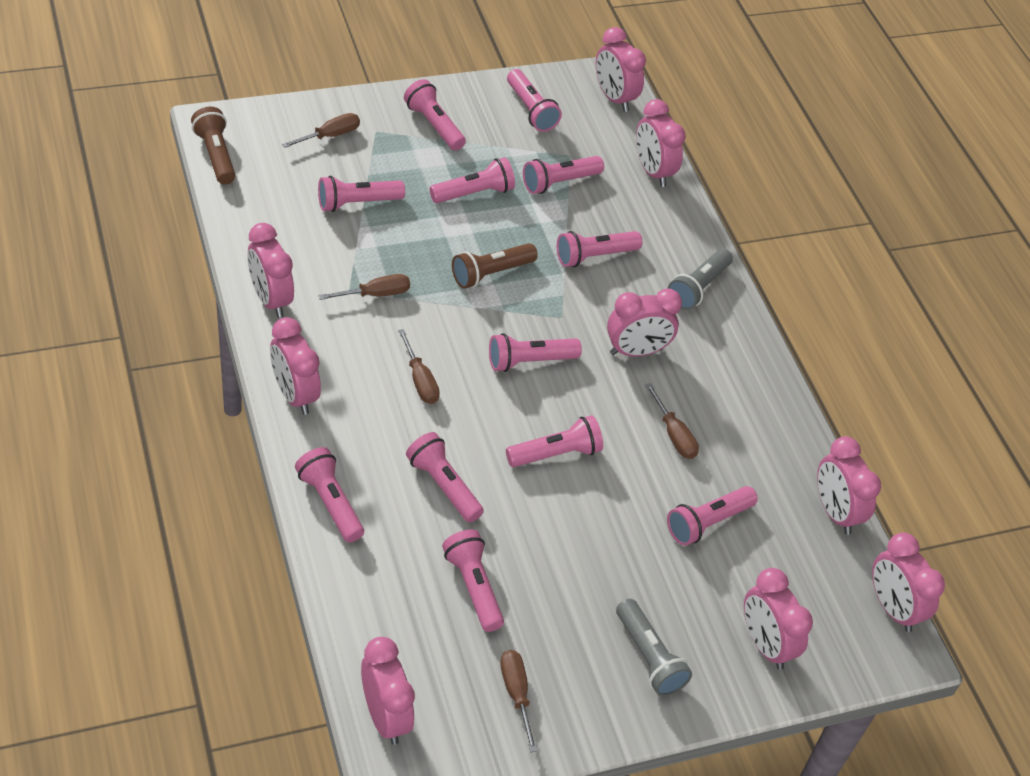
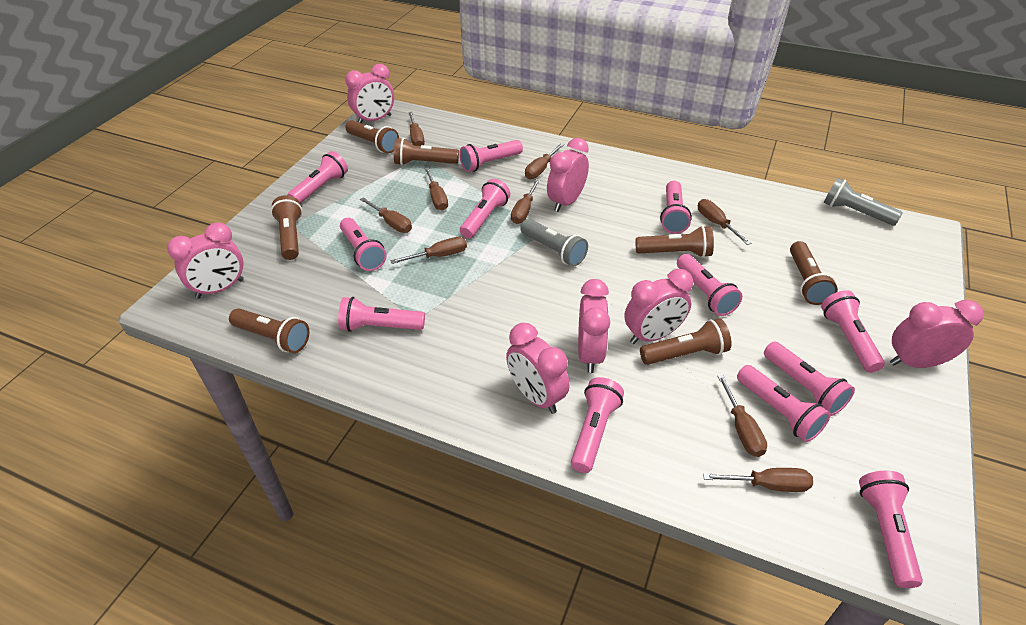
brown flashlight: [191,107,235,185] [452,243,538,289] = 2 -> [229,308,309,353] [271,195,302,260] [345,120,399,153] [394,138,459,165] [636,226,714,258] [640,318,731,365] [790,241,838,305] = 7
brown screwdriver: [282,113,360,148] [319,274,410,300] [398,329,440,404] [500,650,538,752] [645,383,699,459] = 5 -> [360,197,412,233] [390,237,467,264] [408,112,425,146] [425,167,448,211] [511,179,540,224] [525,143,564,179] [698,199,751,245] [703,468,813,492] [717,374,767,457] = 9
pink clock: [247,223,294,318] [270,317,321,415] [361,637,415,745] [596,27,646,112] [607,289,682,357] [636,99,686,187] [744,568,813,670] [817,436,881,535] [872,533,945,632] = 9 -> [167,222,244,298] [345,64,394,123] [506,323,570,414] [547,138,589,212] [578,279,610,373] [624,269,693,344] [890,300,984,368] = 7

